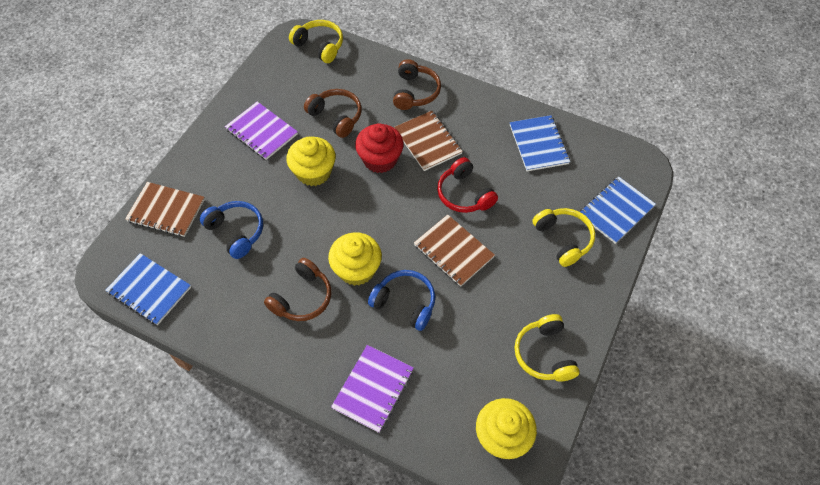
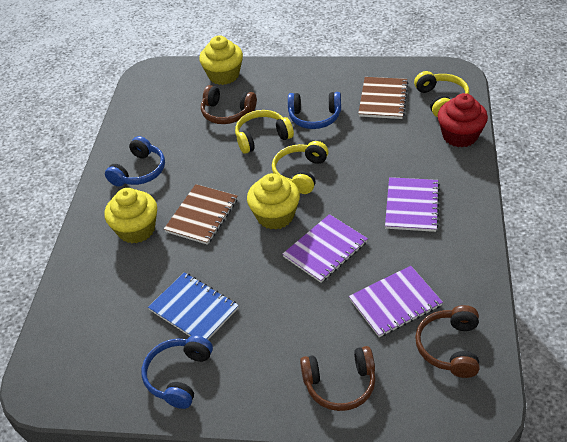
blue headphones: [200,201,263,259] [368,270,435,331] = 2 -> [105,136,165,187] [142,335,213,409] [288,92,341,129] = 3
blue notebook: [105,253,191,325] [510,115,570,171] [580,176,656,244] = 3 -> [148,272,239,340] = 1
brown notebook: [125,182,205,237] [394,111,463,171] [414,214,495,287] = 3 -> [164,184,238,245] [358,77,408,119] = 2
purple notebook: [225,101,298,160] [331,345,414,433] = 2 -> [283,214,368,283] [349,266,443,337] [385,177,440,232] = 3
red headphones: [437,157,498,213] = 1 -> none = 0

